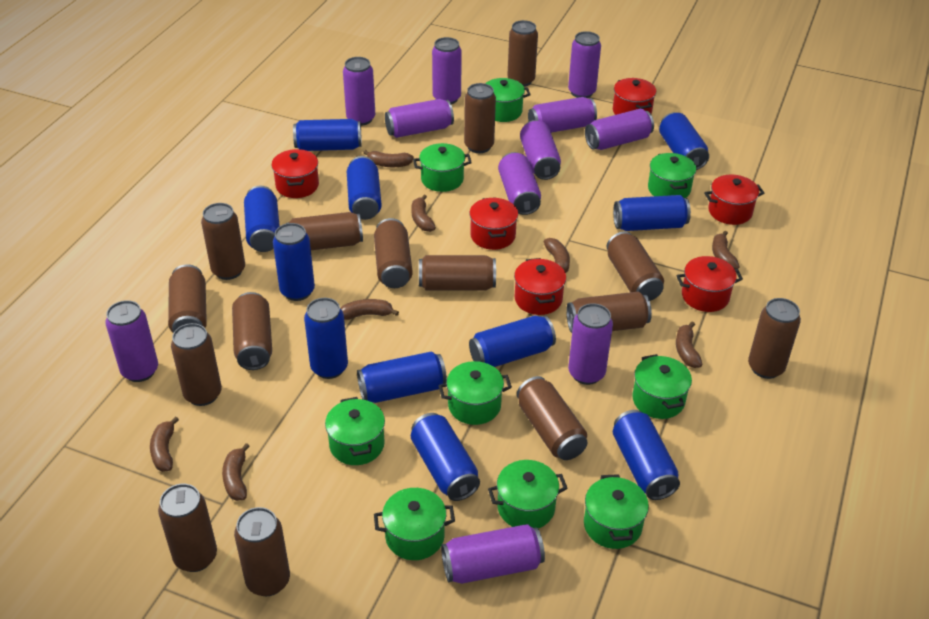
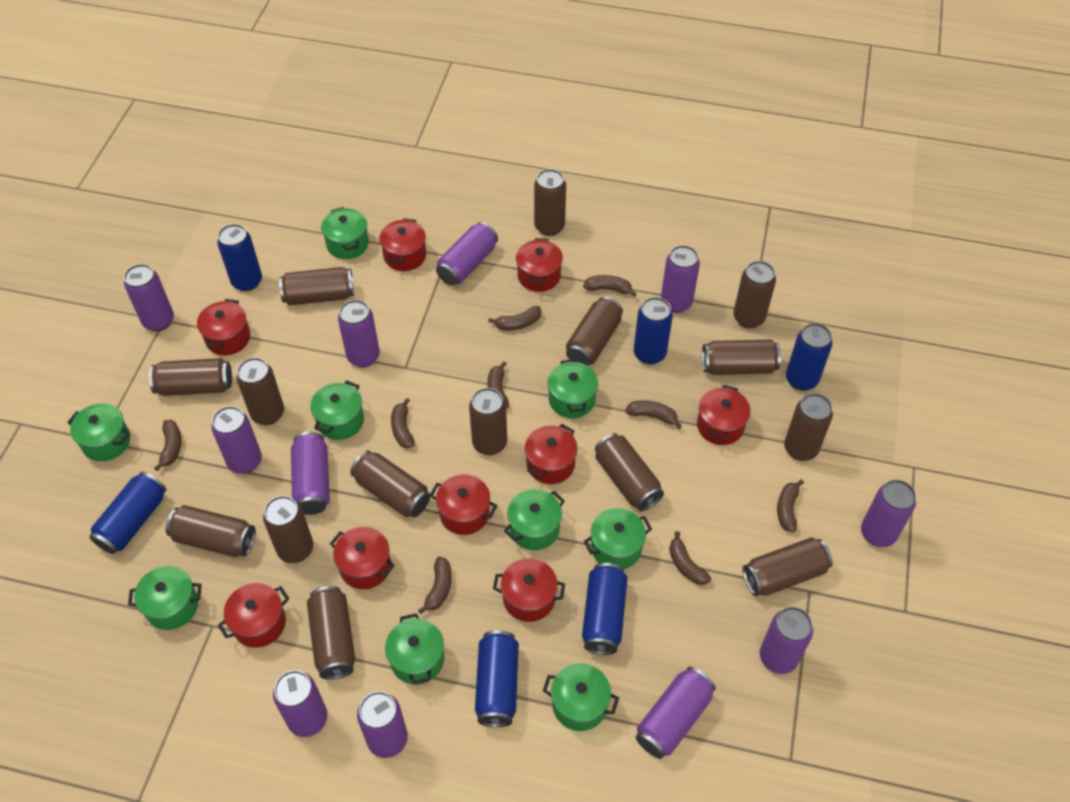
blue can: [244,186,280,252] [273,223,315,301] [293,119,362,151] [304,298,348,379] [347,156,382,220] [357,351,447,403] [411,413,480,501] [469,316,556,367] [613,195,691,231] [613,410,680,500] [659,112,709,170] = 11 -> [90,472,166,554] [217,224,262,291] [475,630,519,727] [582,563,627,655] [634,297,673,365] [786,323,833,391] = 6
brown banana: [150,416,179,472] [222,443,250,501] [341,299,399,320] [363,150,414,167] [411,195,436,232] [544,238,570,273] [676,321,702,368] [712,231,740,269] = 8 -> [154,420,181,471] [391,398,415,448] [418,557,452,614] [487,361,509,409] [488,306,541,331] [583,275,636,297] [625,400,681,429] [669,531,711,585] [777,479,804,532] = 9
red pot: [271,149,319,198] [469,197,518,250] [514,258,566,315] [613,78,656,115] [676,256,743,312] [704,174,764,225] = 6 -> [197,299,250,355] [218,583,289,648] [330,527,395,589] [379,218,426,271] [430,474,497,535] [493,558,565,622] [516,238,563,292] [525,424,578,484] [697,385,751,445] = 9

